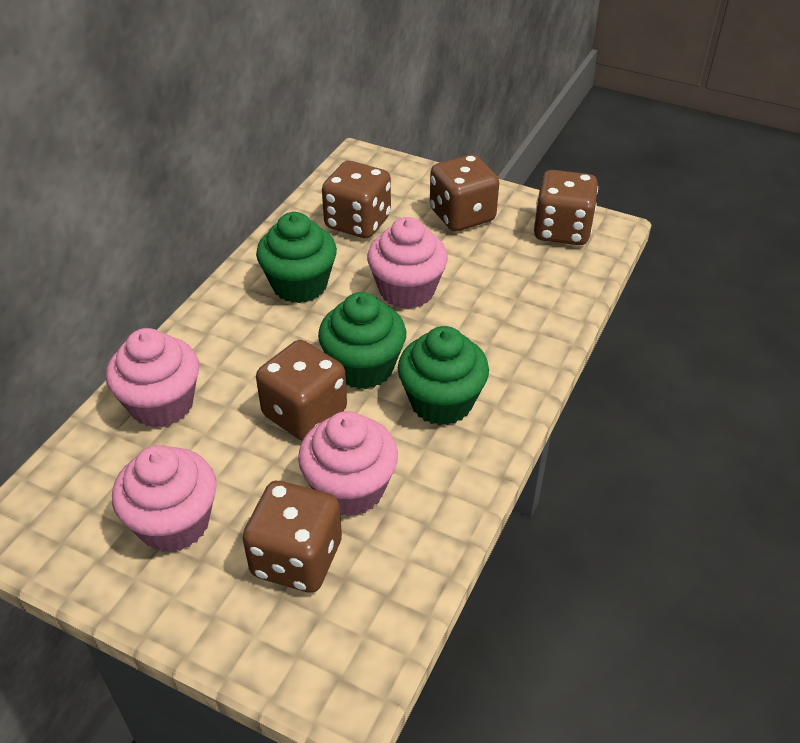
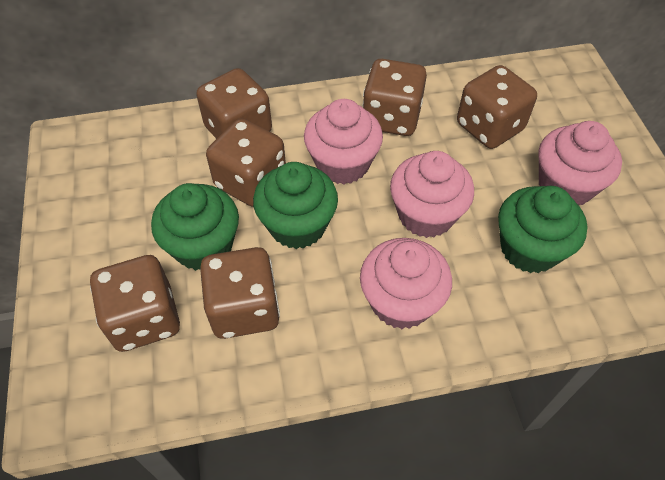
brown dice: [242,481,342,592] [256,340,347,441] [322,161,391,238] [430,154,499,231] [534,170,598,245] = 5 -> [90,255,180,352] [196,68,272,139] [200,247,280,339] [206,118,286,207] [362,59,427,136] [457,65,537,149] = 6

